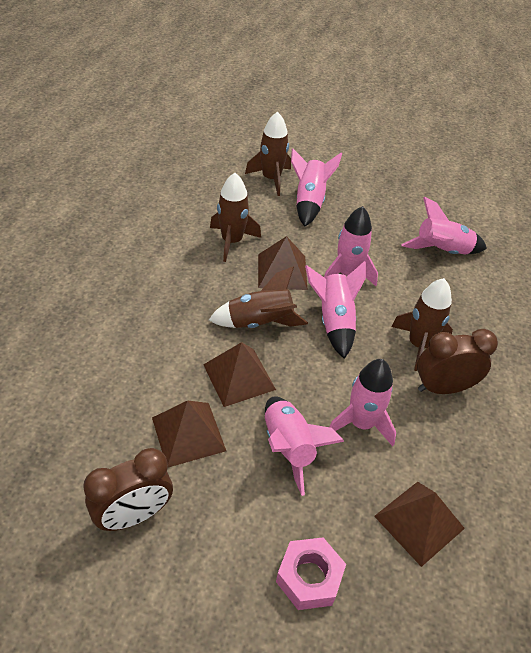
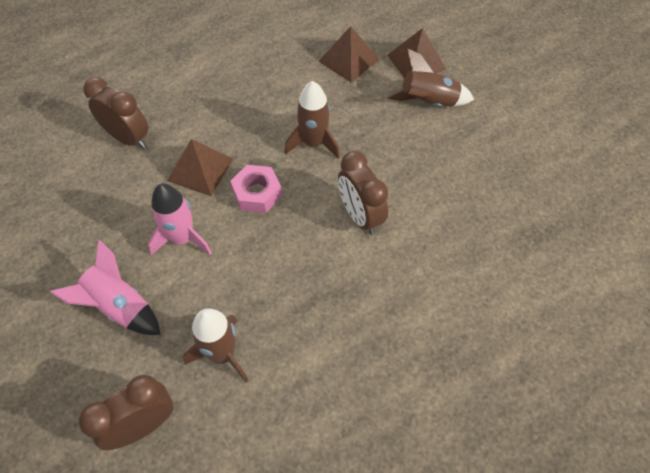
brown clock: [83,448,173,531] [417,329,498,394] = 2 -> [79,375,174,450] [83,77,149,149] [338,151,388,235] = 3
brown pyramid: [152,400,226,467] [203,342,276,407] [258,236,308,290] [374,482,465,567] = 4 -> [167,139,233,196] [319,26,380,83] [387,28,447,78] = 3
brown rocket: [209,267,308,328] [210,173,261,262] [245,111,291,196] [391,278,453,371] = 4 -> [183,308,248,382] [285,81,340,159] [387,48,474,107] = 3
pink rocket: [265,396,344,496] [291,149,342,227] [305,261,366,359] [324,206,378,286] [329,359,396,446] [401,197,487,255] = 6 -> [50,240,161,335] [148,183,212,255] = 2

